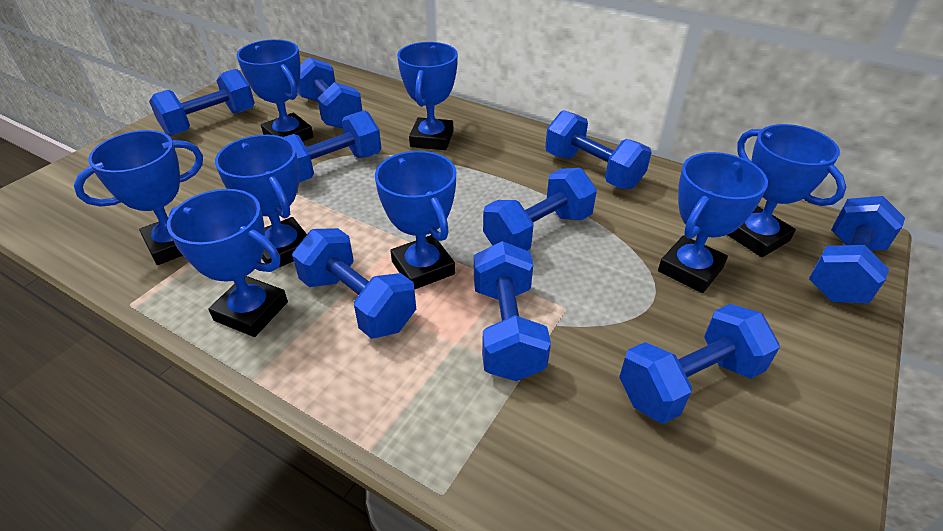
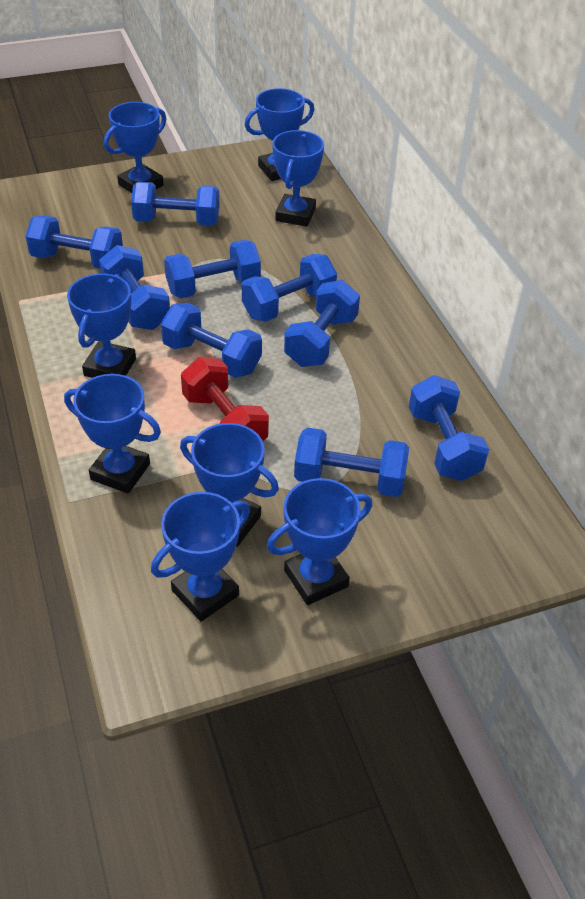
red dumbbell: none = 0 -> [181,357,269,441] = 1

